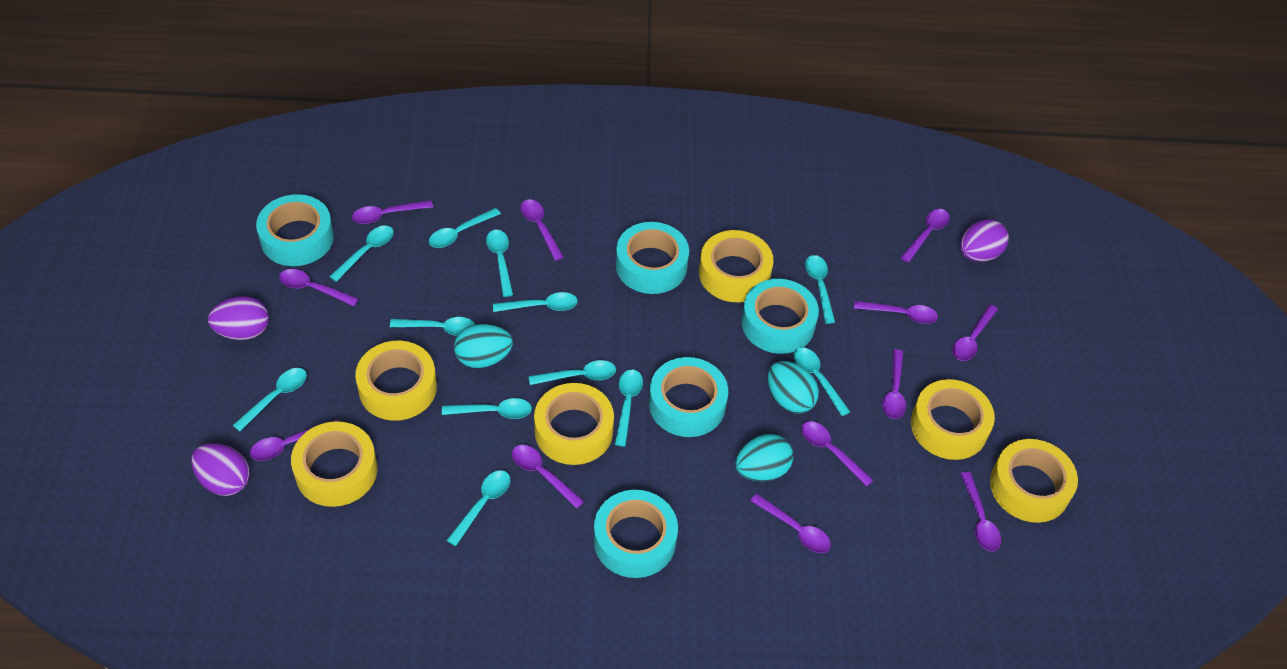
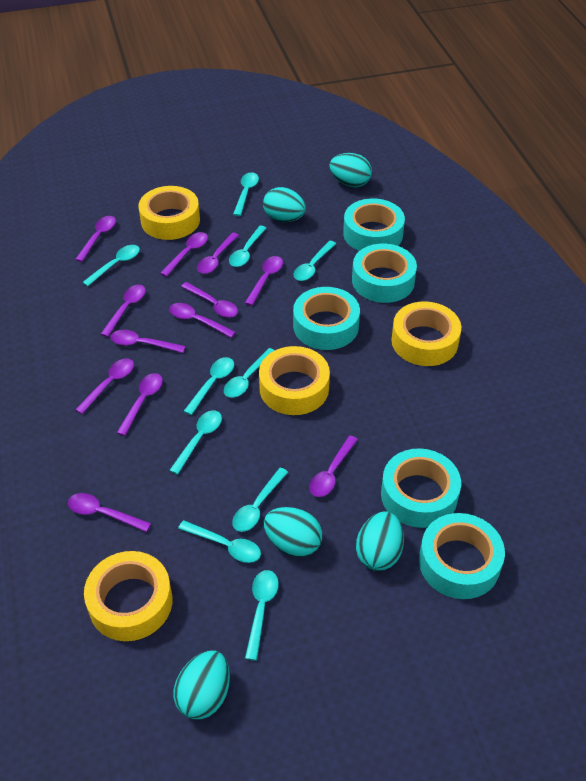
purple egg: [191,443,250,496] [208,296,269,340] [960,219,1009,262] = 3 -> none = 0
turquoise egg: [454,324,513,368] [735,434,794,482] [768,361,819,414] = 3 -> [173,650,230,719] [263,187,306,222] [264,507,322,557] [329,153,372,187] [356,512,404,571] = 5
turquoise spoon: [233,368,307,431] [329,225,394,282] [390,317,475,336] [429,208,501,248] [442,398,532,419] [446,470,510,546] [486,230,513,297] [493,292,578,312] [529,360,616,385] [615,369,643,447] [794,347,850,416] [805,255,835,324] = 12 -> [82,245,140,287] [169,410,222,475] [178,520,261,563] [184,357,234,415] [224,348,275,398] [229,226,267,267] [232,468,288,532] [233,172,259,216] [245,570,279,661] [294,241,336,281] = 10
yellow tape: [291,421,378,507] [355,341,437,421] [534,383,614,465] [699,230,774,302] [911,379,995,460] [990,439,1078,523] = 6 -> [84,551,173,641] [139,186,200,240] [259,346,330,415] [391,301,461,366] = 4

